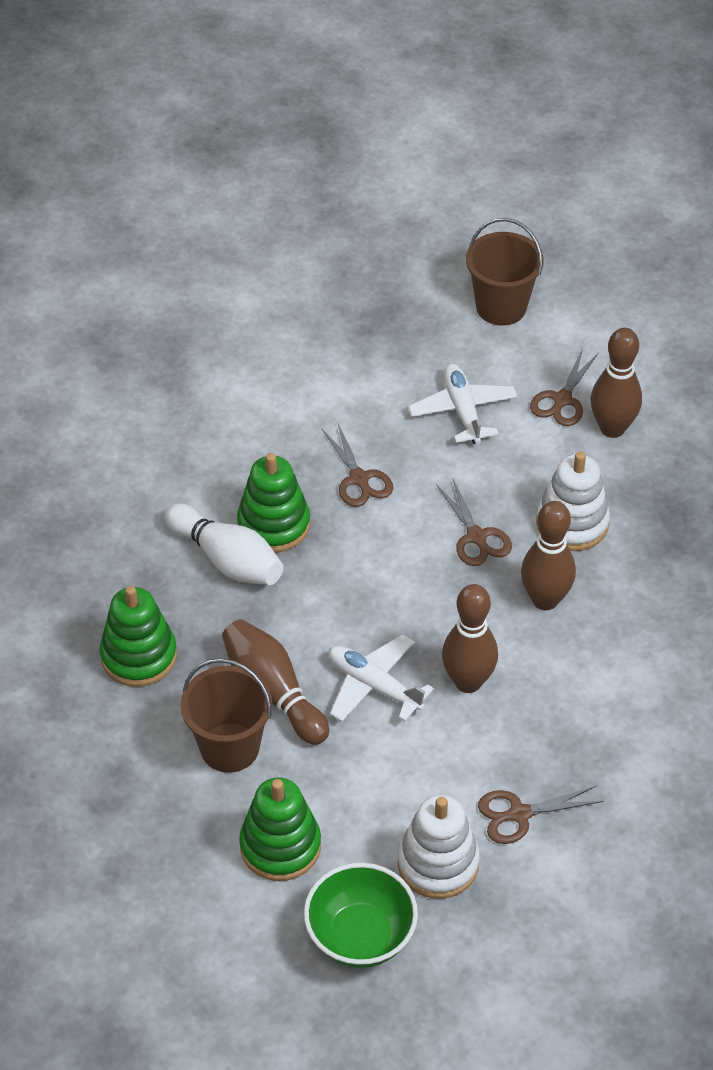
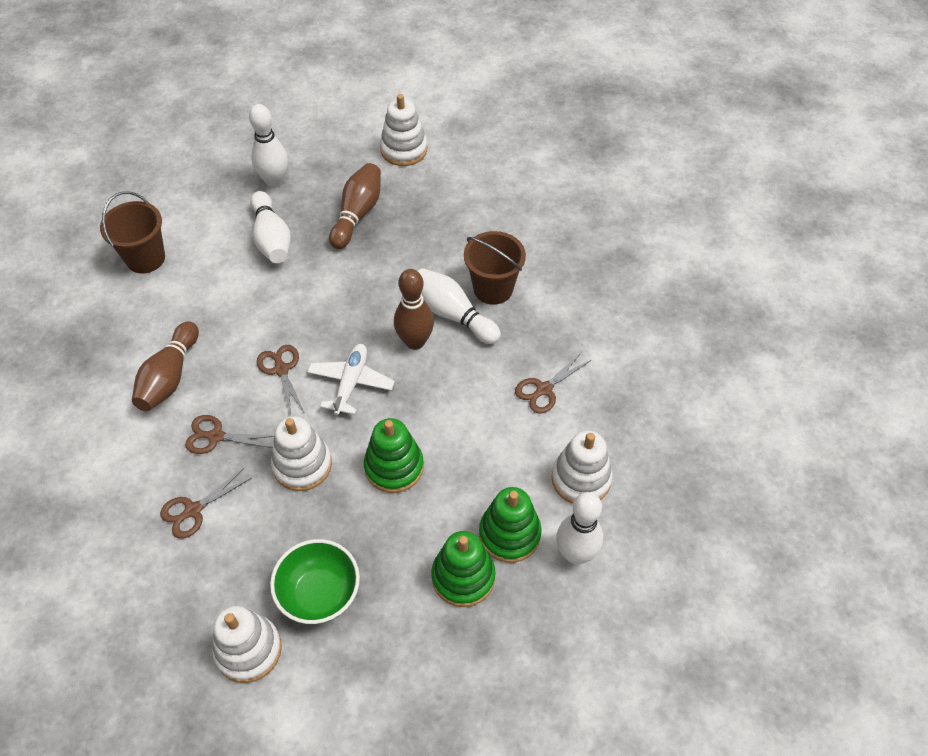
brown bowling pin: [222,619,329,745] [442,584,498,693] [521,501,576,610] [591,328,642,438] = 4 -> [132,321,199,411] [329,163,381,249] [394,269,434,350] = 3
white bowling pin: [165,504,283,585] = 1 -> [249,104,288,188] [250,191,291,263] [418,268,501,344] [556,492,603,564] = 4
white plane: [329,635,434,722] [408,364,518,444] = 2 -> [307,344,395,415] = 1
white stacking toy: [398,795,480,899] [536,451,610,551] = 2 -> [212,606,282,683] [271,416,332,491] [380,94,427,166] [551,430,613,504] = 4

